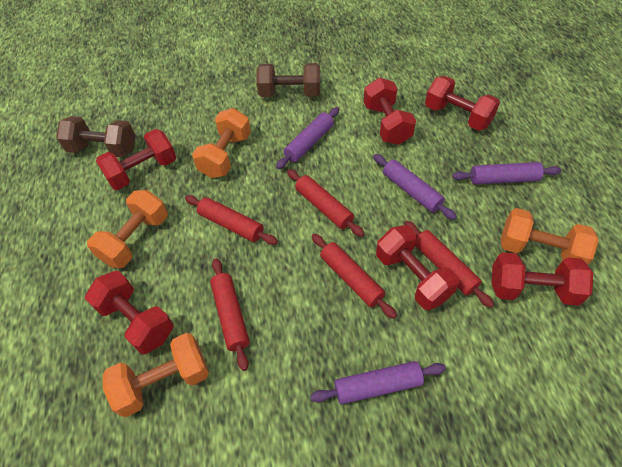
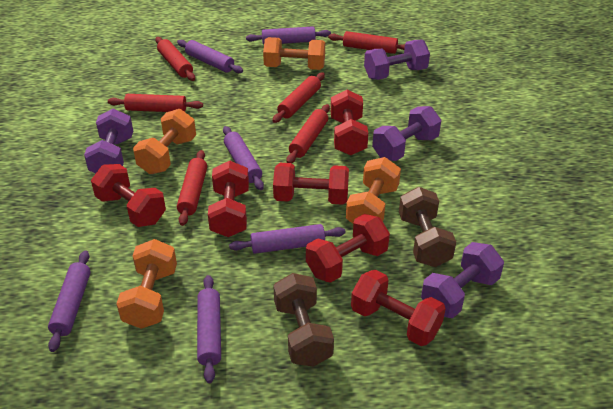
purple dumbbell: none = 0 -> [84,109,133,173] [364,40,430,80] [372,106,441,161] [421,242,504,318] = 4
purple rolling pin: [276,107,339,169] [310,361,446,404] [373,154,457,220] [452,162,561,184] = 4 -> [48,250,91,352] [177,40,243,73] [197,275,221,383] [223,126,264,190] [229,224,346,254] [246,26,331,45] = 6
red rolling pin: [185,195,278,245] [210,258,250,371] [287,169,364,237] [312,234,397,319] [404,221,494,308] = 5 -> [108,94,203,112] [155,37,195,81] [177,150,207,226] [272,72,325,123] [286,104,330,163] [328,31,405,54] = 6

